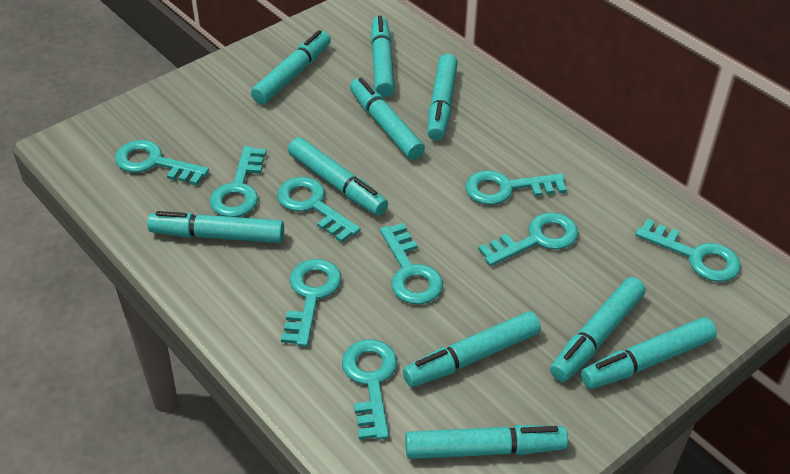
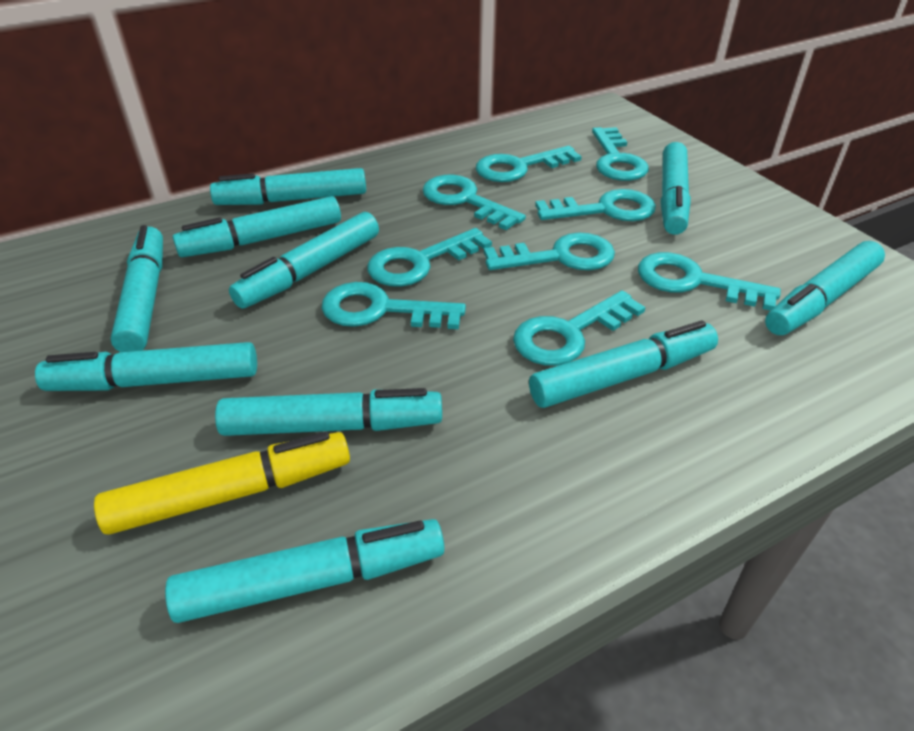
yellow marker: none = 0 -> [94,432,350,535] = 1

